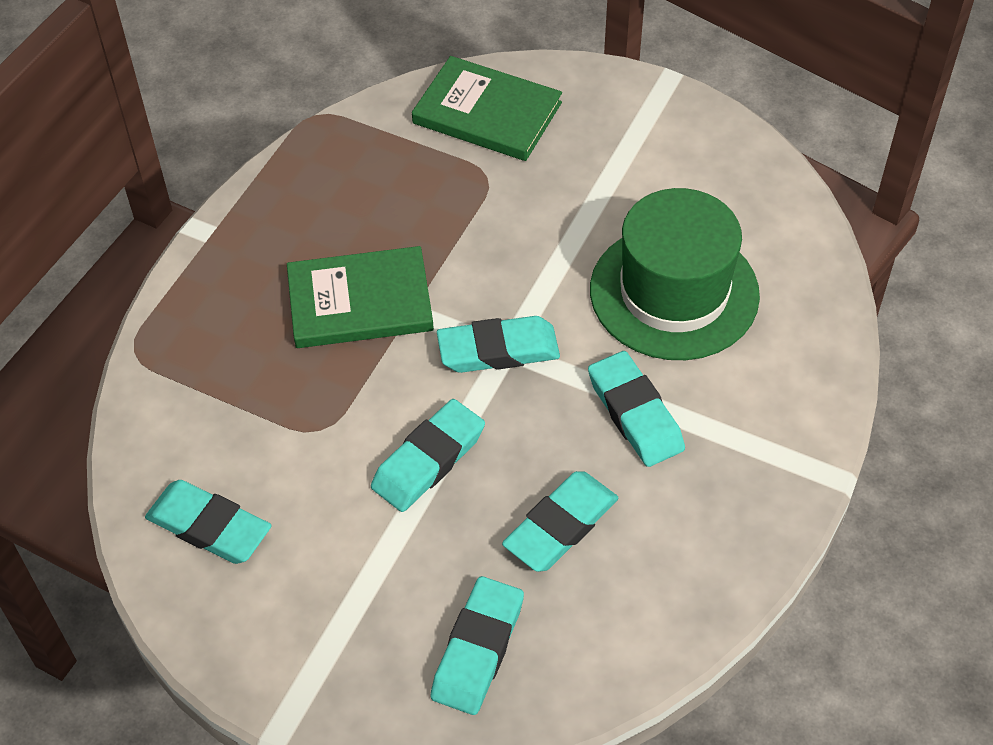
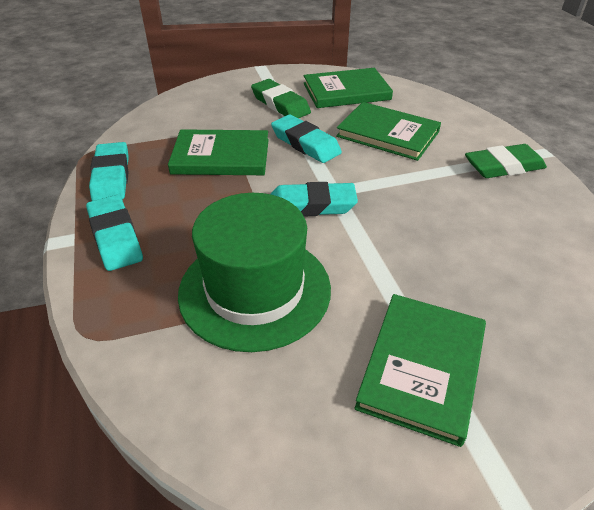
green book: [287,246,434,348] [412,56,562,161] = 2 -> [168,129,269,175] [304,68,393,108] [336,102,441,161] [355,294,486,447] = 4
green eraser: none = 0 -> [251,79,311,118] [465,144,547,178] = 2
turquoise eraser: [145,480,271,564] [371,399,485,512] [431,576,524,715] [437,316,560,373] [502,471,618,572] [588,351,685,467] = 6 -> [86,195,143,271] [89,142,129,201] [271,115,342,163] [271,182,358,217] = 4

